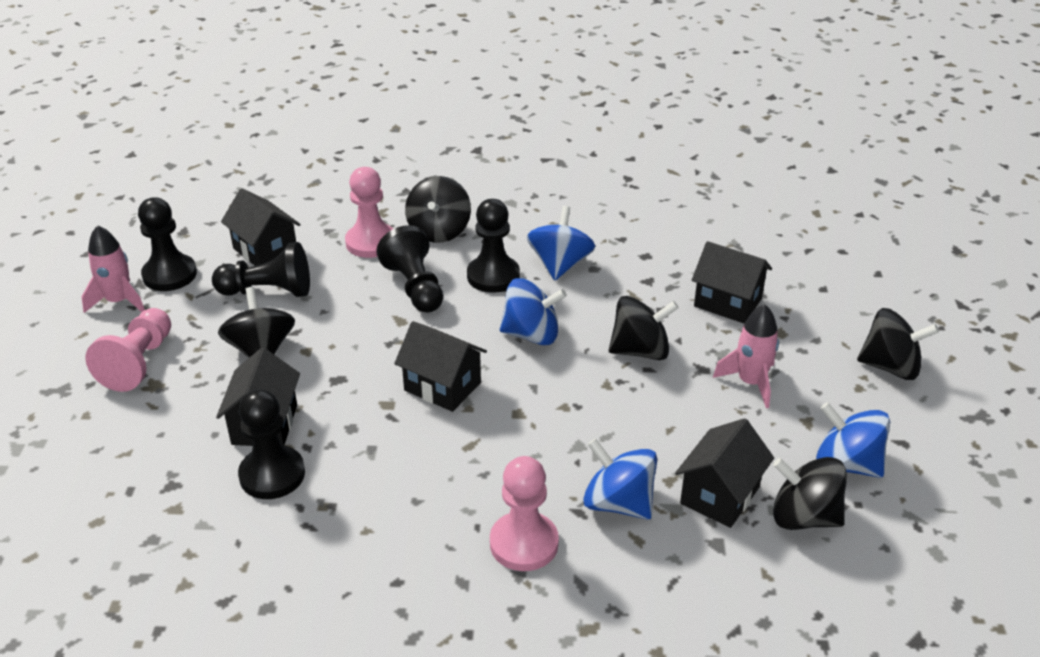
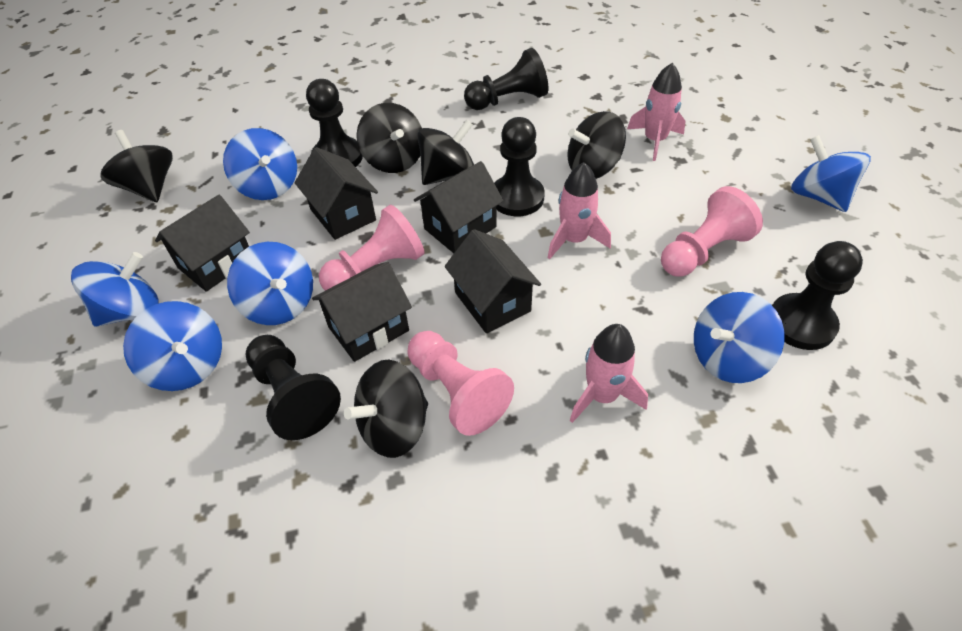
blue spinning top: [500,278,567,345] [527,206,595,280] [583,438,657,520] [816,402,890,478] = 4 -> [71,252,159,327] [123,301,222,391] [223,128,297,200] [227,242,313,325] [694,292,784,383] [791,135,871,212] = 6
pink rocket: [81,225,145,313] [713,304,779,408] = 2 -> [548,162,611,259] [570,324,648,423] [627,63,686,161] = 3

